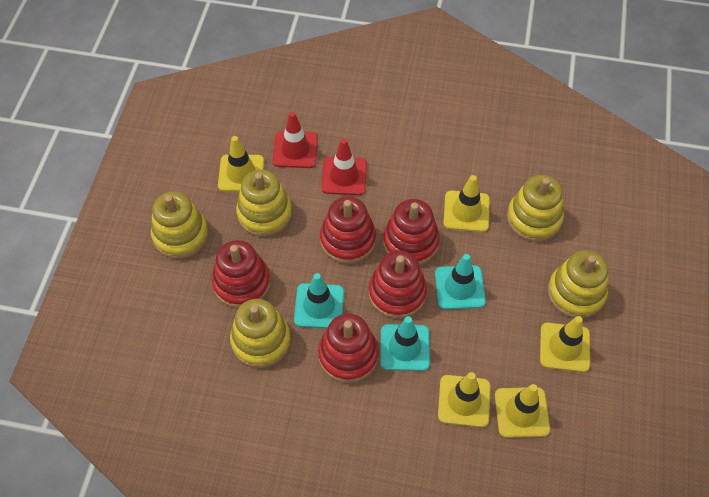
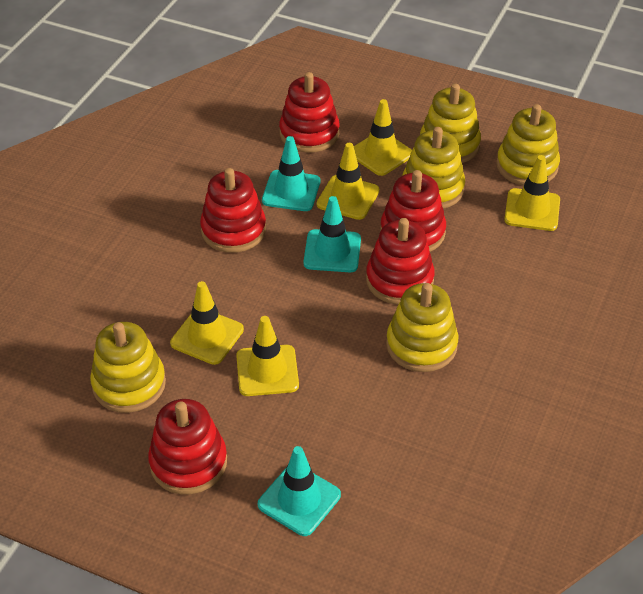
red traffic cone: [273,112,318,168] [321,139,367,195] = 2 -> none = 0

